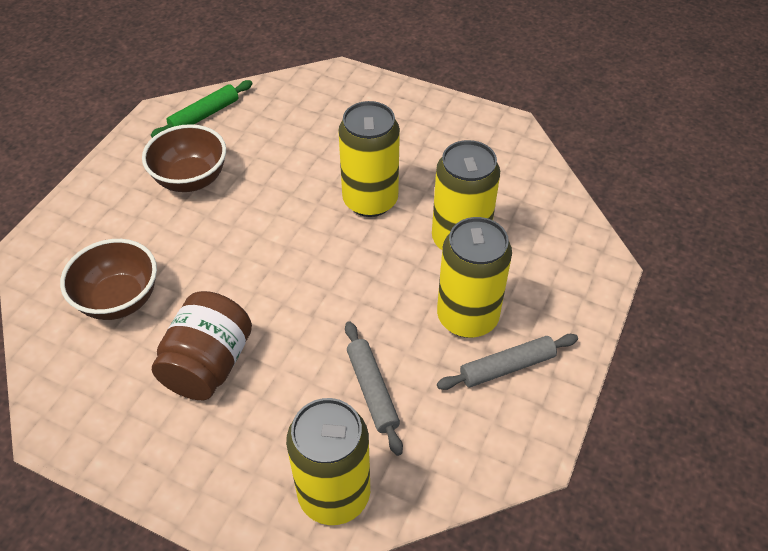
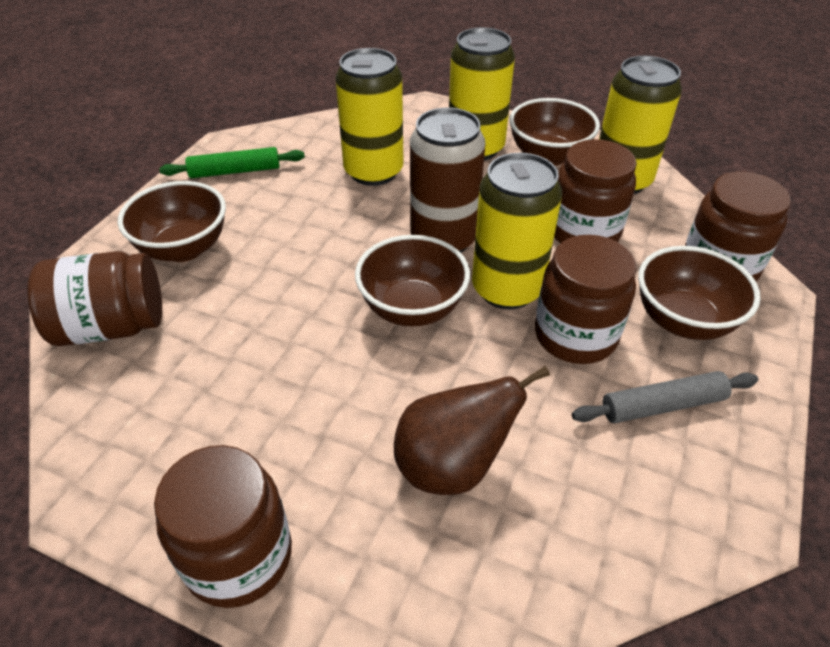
brown bowl: [60,239,157,320] [142,124,226,192] = 2 -> [118,181,226,262] [355,235,470,326] [509,98,600,166] [638,246,761,340] = 4
brown can: none = 0 -> [410,108,485,252] = 1
brown jar: [152,291,252,400] = 1 -> [27,251,162,346] [154,445,292,608] [535,235,636,364] [554,139,637,243] [685,172,791,282] = 5
brown pear: none = 0 -> [394,366,550,495] = 1
grey rolling pin: [345,321,403,456] [437,334,578,390] = 2 -> [572,371,758,423] = 1

